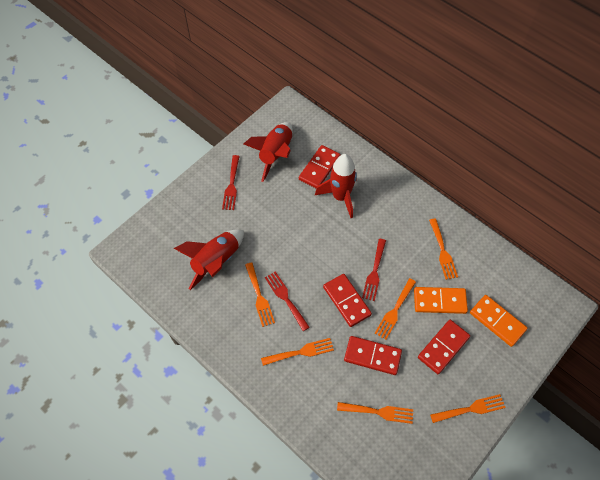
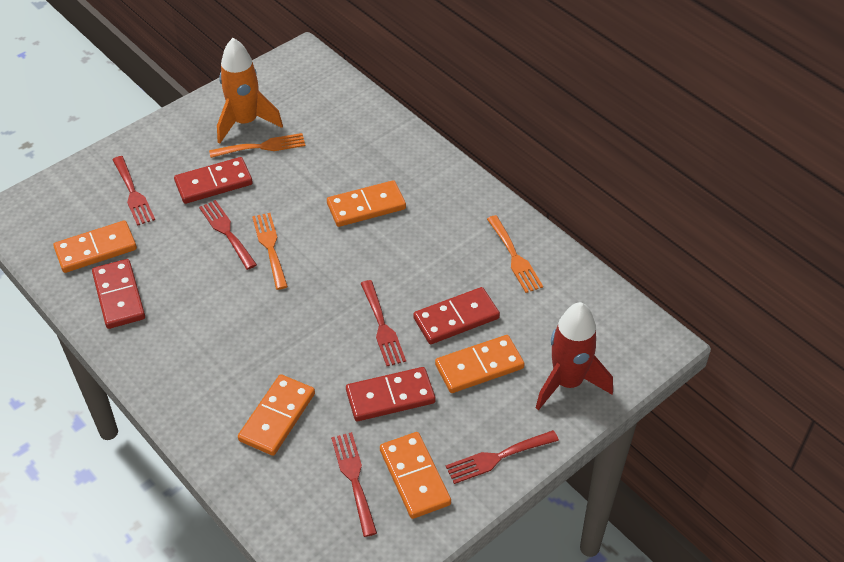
orange domino: [414,287,468,314] [470,295,527,347] = 2 -> [53,220,137,273] [238,374,315,456] [327,180,406,227] [380,432,451,519] [435,335,524,393] = 5
orange fork: [245,262,275,327] [261,338,334,366] [337,402,413,424] [375,278,416,340] [429,218,458,279] [430,394,506,423] = 6 -> [209,133,305,158] [252,213,288,290] [487,215,543,293] = 3
orange rocket: none = 0 -> [217,38,283,144] = 1
red fork: [222,155,240,210] [265,271,310,331] [362,239,386,301] = 3 -> [112,156,155,226] [199,200,257,270] [331,432,377,537] [360,280,406,366] [446,430,559,484] = 5
red rocket: [173,229,244,290] [244,122,293,182] [315,154,357,218] = 3 -> [536,302,613,410] = 1

